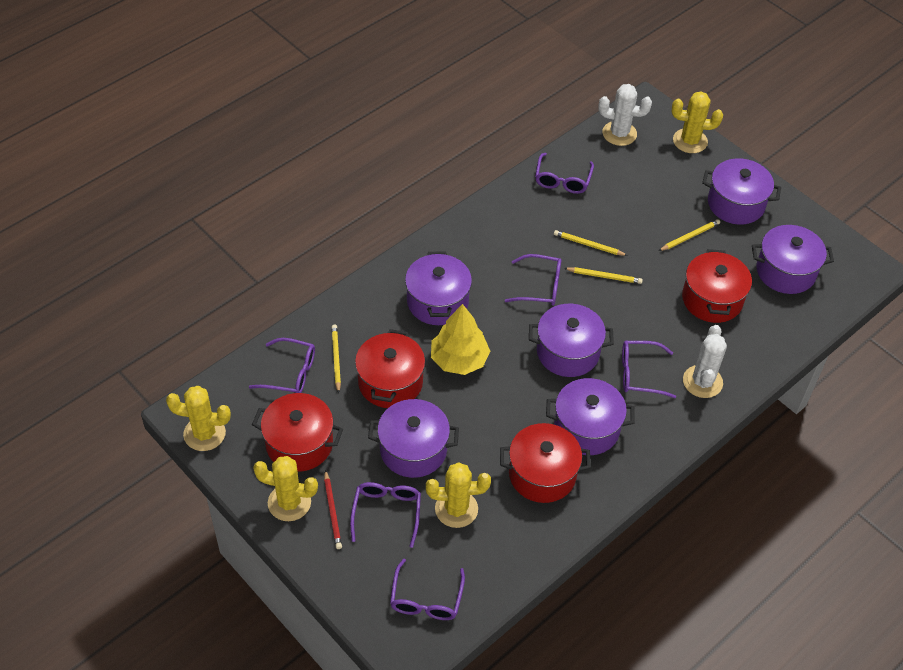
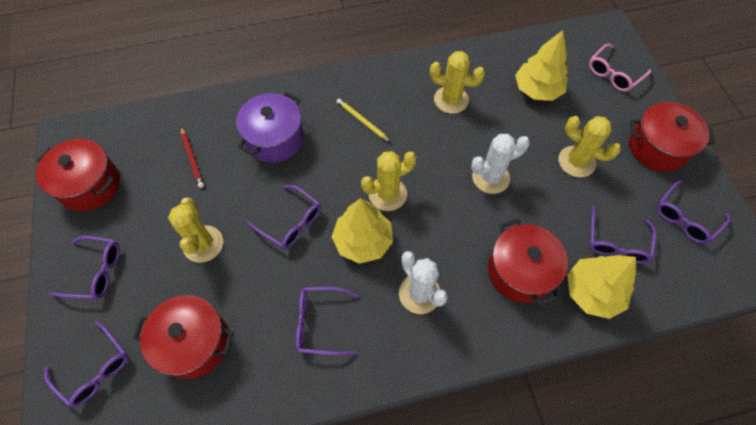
pink glasses: none = 0 -> [589,43,651,92] = 1
purple pot: [368,399,459,478] [405,252,472,325] [529,304,614,377] [546,378,634,455] [702,158,781,225] [752,225,834,294] = 6 -> [236,92,304,163] = 1
yellow pencil: [332,324,341,393] [554,230,628,256] [564,267,643,284] [659,219,720,251] = 4 -> [336,99,390,142] = 1
yellow tree: [431,304,490,375] = 1 -> [332,198,393,264] [515,30,568,101] [567,255,636,319] = 3

